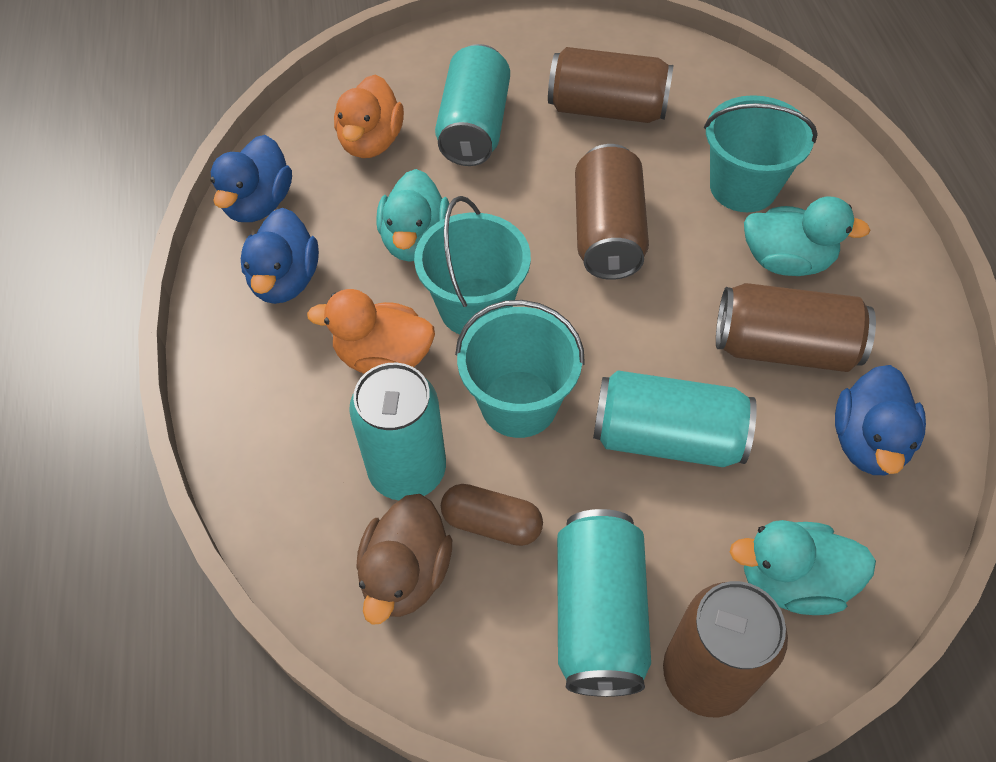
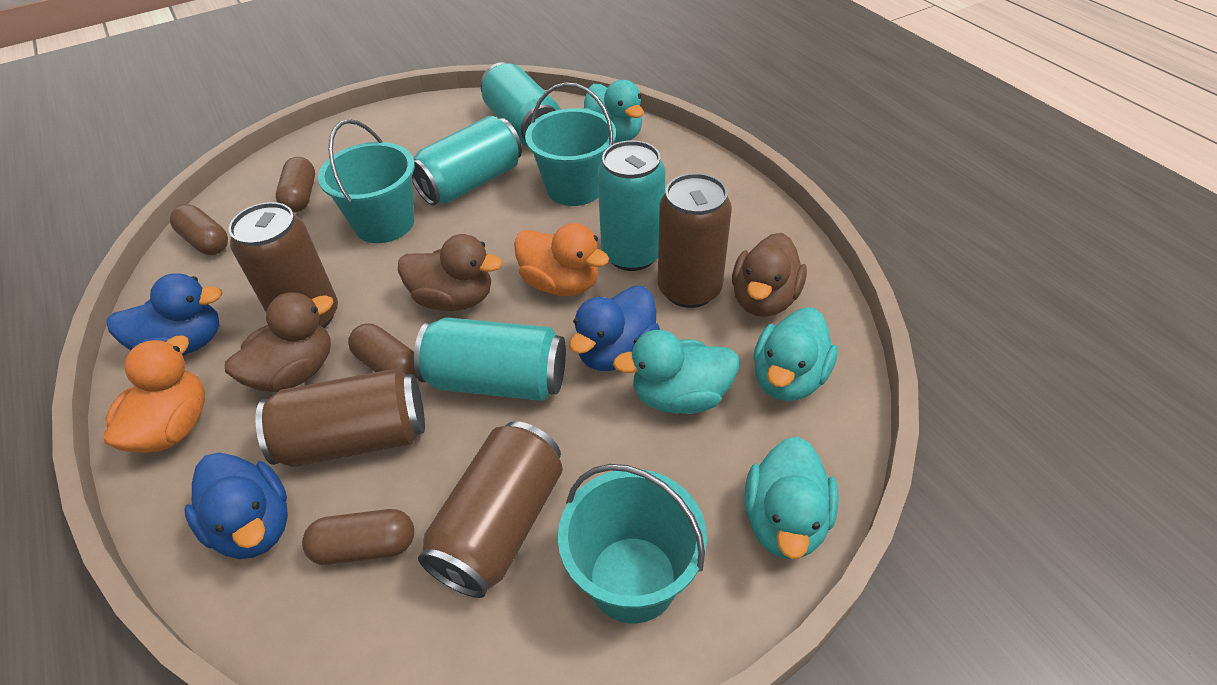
brown capsule: [441,484,543,546] = 1 -> [170,204,228,255] [276,157,315,213] [302,509,414,565] [348,324,417,379] = 4
brown duck: [356,494,452,625] = 1 -> [225,292,333,392] [398,234,502,311] [732,233,807,317] = 3
turquoise duck: [376,169,449,262] [730,520,876,615] [744,197,870,276] = 3 -> [583,80,644,143] [613,330,739,414] [744,437,839,559] [753,307,838,401] = 4

